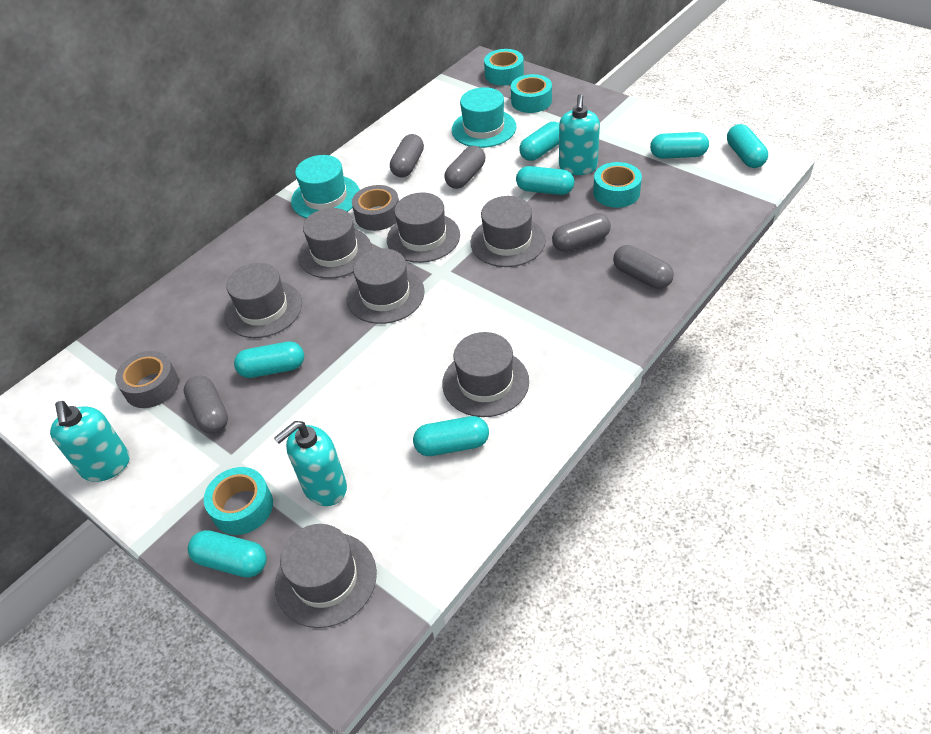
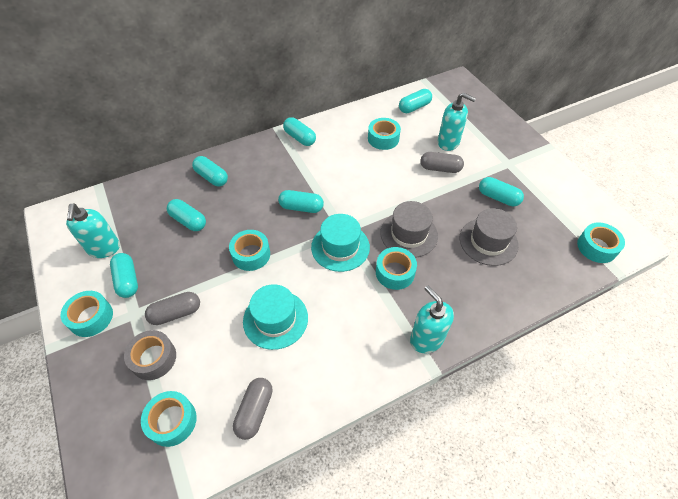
grey capsule: [183,375,228,434] [390,134,424,177] [444,146,486,189] [552,213,611,252] [613,245,674,289] = 5 -> [145,292,200,325] [233,378,273,440] [420,152,464,173] = 3
grey hat: [224,263,302,338] [275,524,377,628] [298,208,372,279] [347,248,425,324] [387,193,460,263] [442,332,529,417] [471,196,546,267] = 7 -> [380,201,438,258] [459,208,519,266] = 2
grey tape: [115,351,179,408] [352,185,399,231] = 2 -> [124,330,176,380] = 1
turquoise tape: [204,467,273,535] [484,49,524,86] [511,74,552,113] [593,162,642,208] = 4 -> [60,291,113,337] [141,391,197,447] [229,230,270,271] [368,118,401,150] [376,247,417,290] [577,223,625,263] = 6

